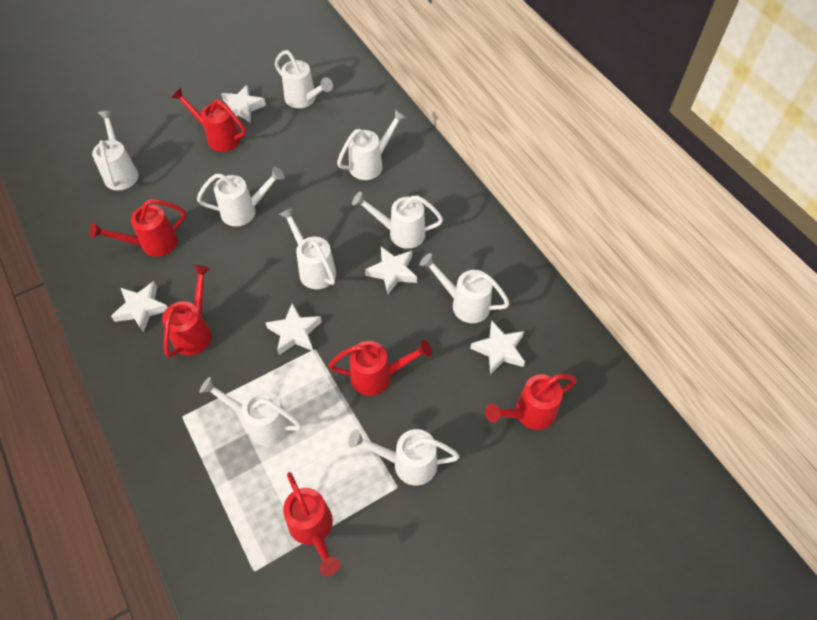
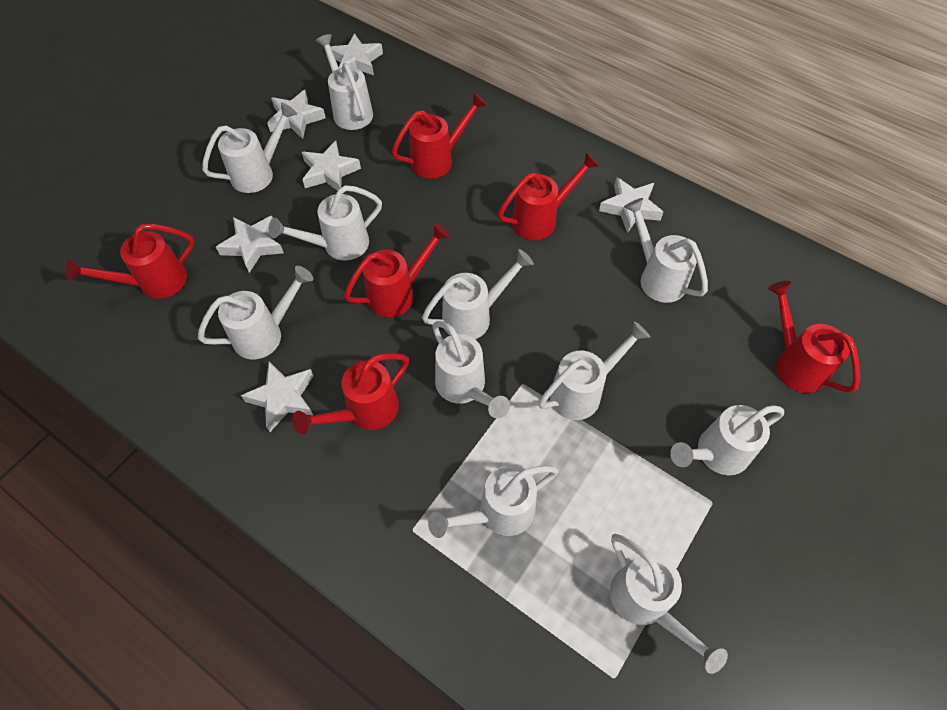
white star: [111,281,168,333] [221,85,266,123] [266,303,322,355] [365,247,417,294] [470,321,525,375] = 5 -> [216,216,284,273] [241,362,314,432] [267,90,326,139] [302,141,361,191] [330,33,383,75] [599,177,663,233] = 6
white watering can: [92,110,139,190] [197,167,285,226] [199,377,302,446] [275,50,333,108] [279,207,336,289] [337,109,406,180] [348,429,460,486] [352,192,443,249] [420,253,510,323] = 9 -> [198,266,313,359] [202,102,297,193] [269,185,382,261] [315,34,373,130] [422,249,534,339] [428,465,559,538] [432,321,510,418] [538,321,650,420] [610,534,728,674] [624,198,708,303] [670,405,784,475] = 11

